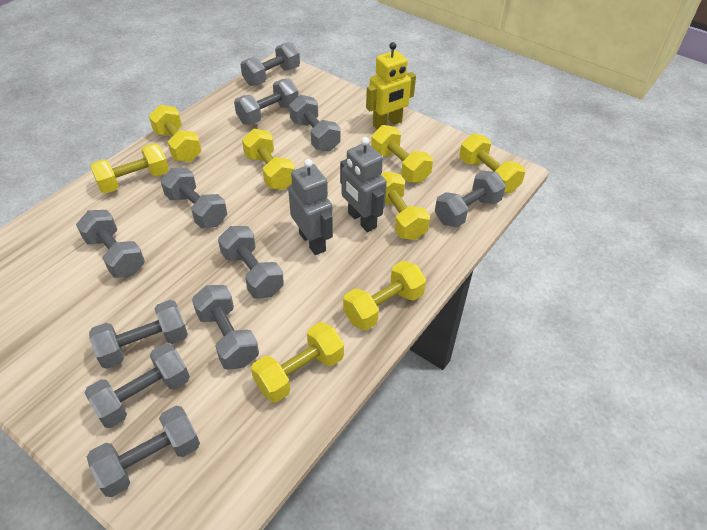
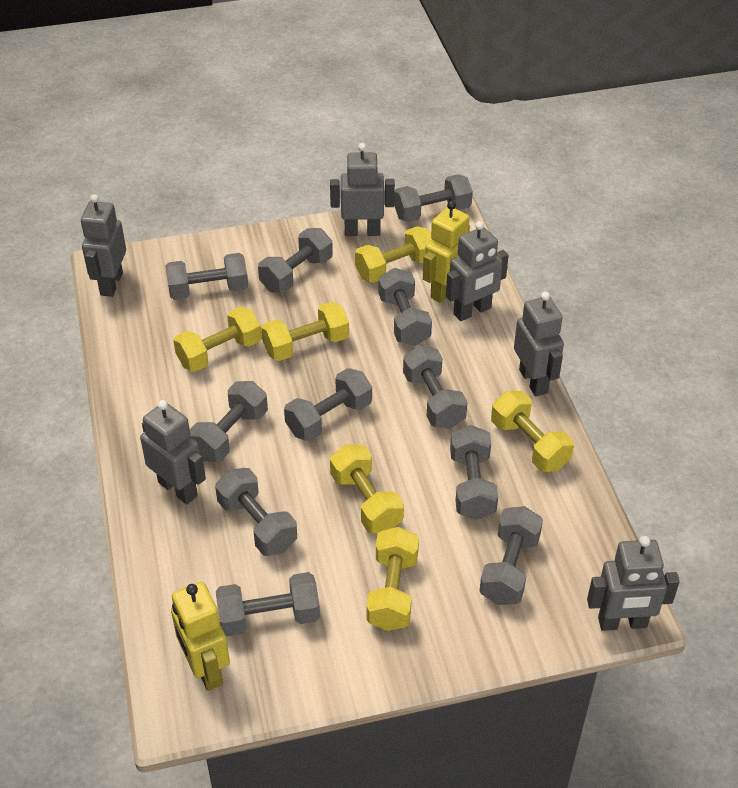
grey robot: [288,159,333,255] [340,137,387,232] = 2 -> [81,194,126,297] [140,400,206,504] [330,143,395,236] [446,221,509,321] [514,291,564,397] [587,536,680,631] = 6
yellow dumbbell: [90,143,169,193] [149,105,202,162] [242,129,295,190] [251,322,344,403] [343,261,426,330] [371,125,433,183] [381,171,430,240] [459,133,525,193] = 8 -> [173,307,262,372] [261,302,349,361] [330,444,404,533] [355,226,432,283] [367,527,419,631] [491,391,574,472] = 6
yellow robot: [366,42,416,129] = 1 -> [171,582,230,691] [423,201,470,303] = 2

